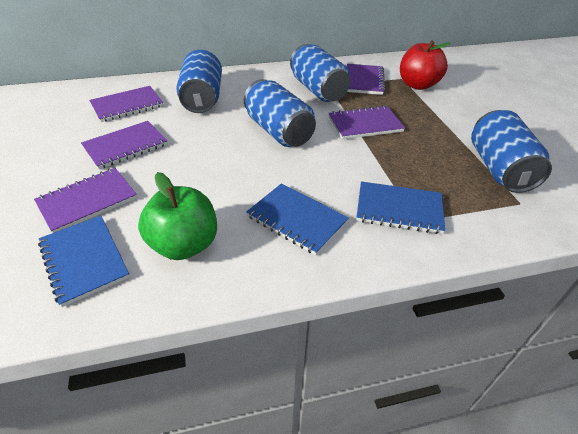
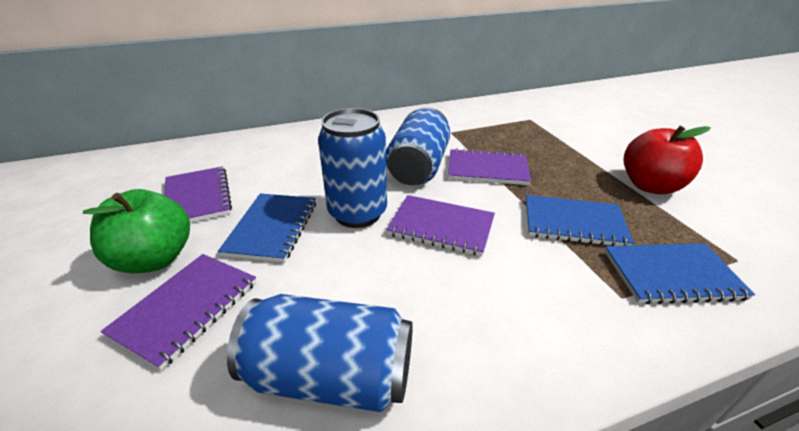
blue can: [176,50,222,113] [244,79,316,147] [290,44,350,102] [471,110,552,193] = 4 -> [227,294,413,412] [318,108,387,228] [386,107,450,185] = 3
purple notebook: [34,168,137,233] [81,121,168,169] [89,86,163,122] [328,105,405,139] [347,64,385,95] = 5 -> [100,254,256,370] [164,166,232,223] [386,195,495,256] [448,148,531,185] = 4

